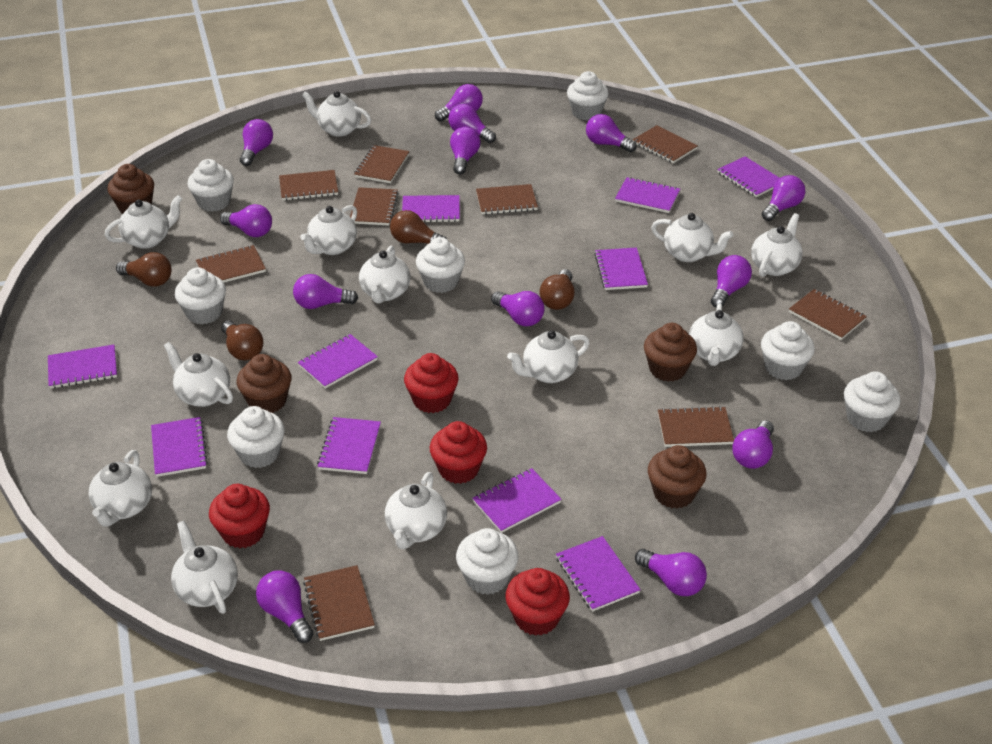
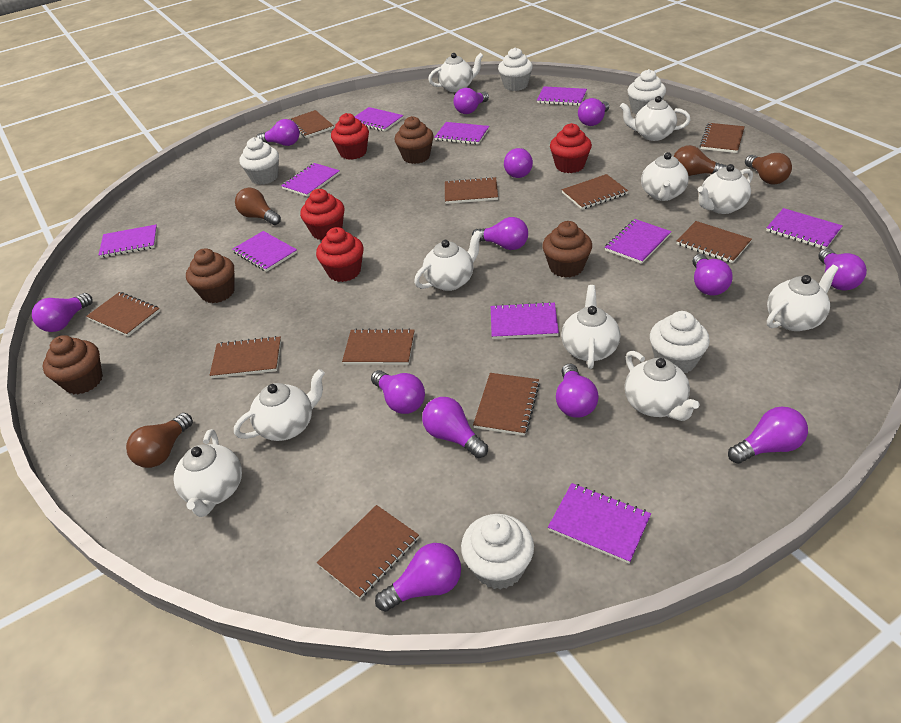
brown notebook: [196,245,266,282] [279,170,338,201] [303,565,375,641] [350,187,399,225] [354,145,409,183] [476,184,538,215] [632,125,698,163] [658,406,734,447] [789,289,867,340] = 9 -> [86,292,160,336] [209,336,281,378] [289,110,334,138] [317,505,419,599] [342,328,415,365] [445,177,498,204] [473,373,540,436] [562,174,628,210] [677,221,752,263] [700,123,745,153] = 10
white cupcake: [175,267,226,324] [187,159,234,212] [227,406,285,468] [416,237,465,293] [456,528,518,595] [567,71,609,120] [761,321,815,380] [844,371,900,432] = 8 -> [239,137,279,185] [461,514,534,590] [498,47,533,91] [627,69,666,115] [650,311,710,373] = 5
white teapot: [89,450,152,527] [105,195,182,249] [164,342,233,407] [171,521,238,614] [300,205,357,255] [302,91,371,137] [359,245,411,304] [385,472,447,549] [507,330,590,383] [651,213,733,262] [689,303,744,366] [751,213,803,277] = 12 -> [174,429,242,517] [234,369,325,441] [414,230,482,291] [428,53,484,92] [561,285,620,369] [620,96,691,141] [625,351,699,421] [641,152,689,201] [697,164,753,214] [767,265,839,331] = 10

